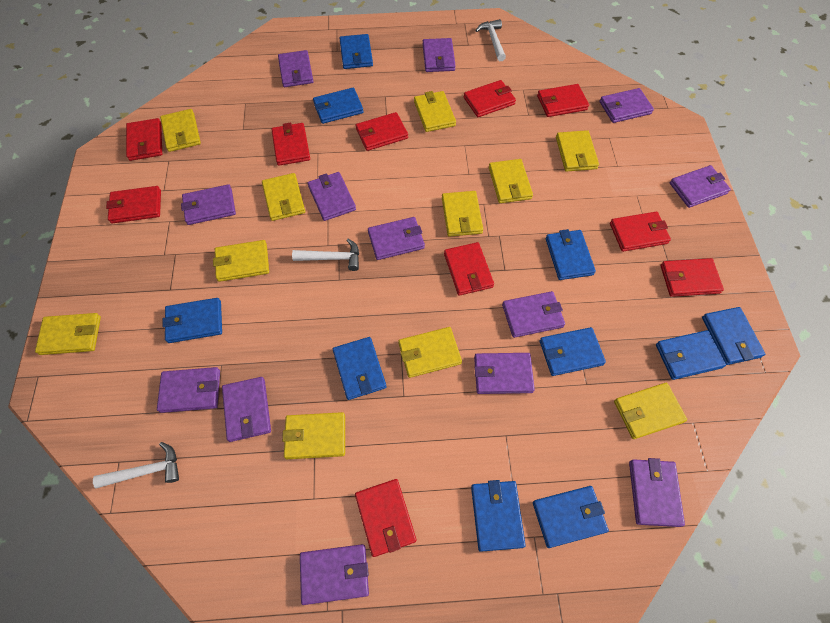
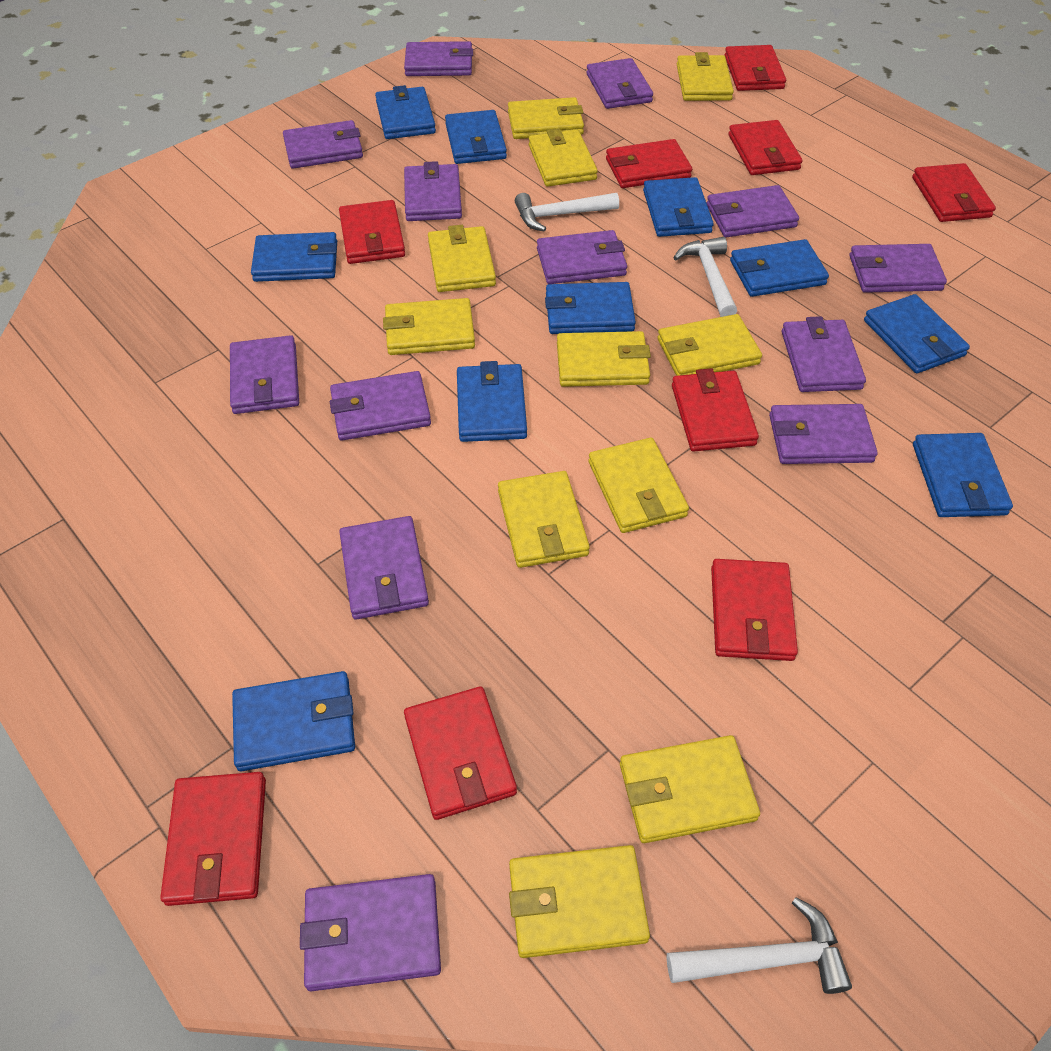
red wallet: [106,186,161,223] [126,118,162,161] [271,122,310,166] [355,479,416,557] [356,112,408,151] [444,242,494,296] [464,80,516,117] [537,84,589,117] [610,212,671,252] [660,258,724,297] = 10 -> [160,772,266,906] [339,200,405,264] [404,686,517,820] [606,139,692,188] [672,368,759,452] [711,559,798,661] [724,45,786,91] [728,120,803,175] [912,163,996,222] = 9

